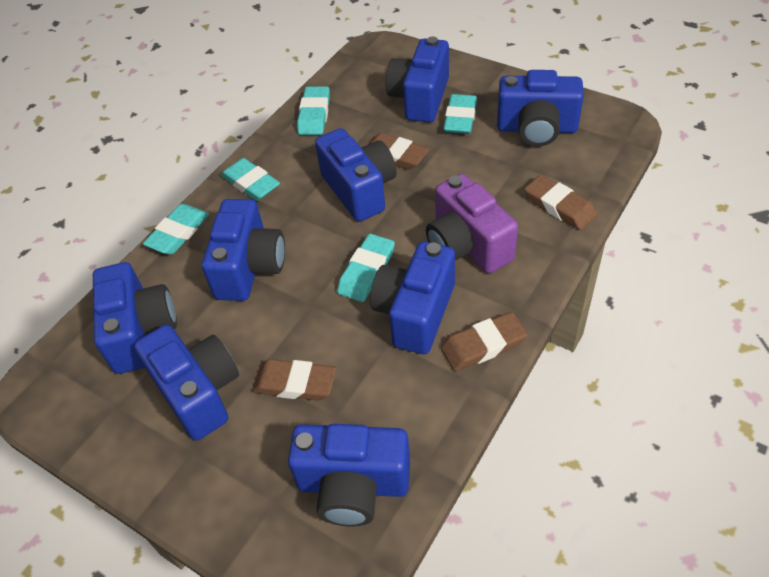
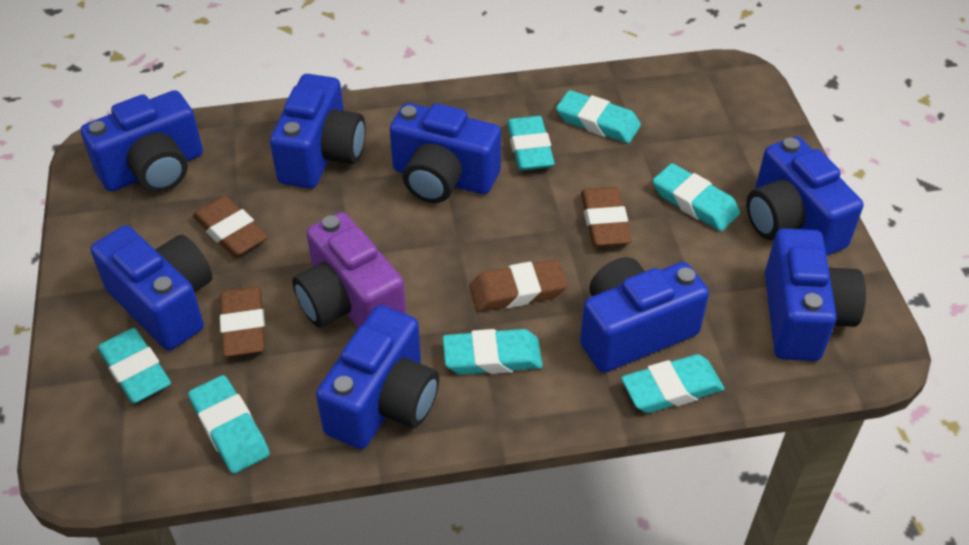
turquoise eraser: [143,204,209,254] [221,158,280,201] [297,86,330,135] [337,234,395,302] [443,94,477,134] = 5 -> [97,328,171,403] [188,375,270,474] [443,329,543,375] [507,116,555,170] [556,90,641,143] [621,354,725,413] [653,163,740,231] = 7

